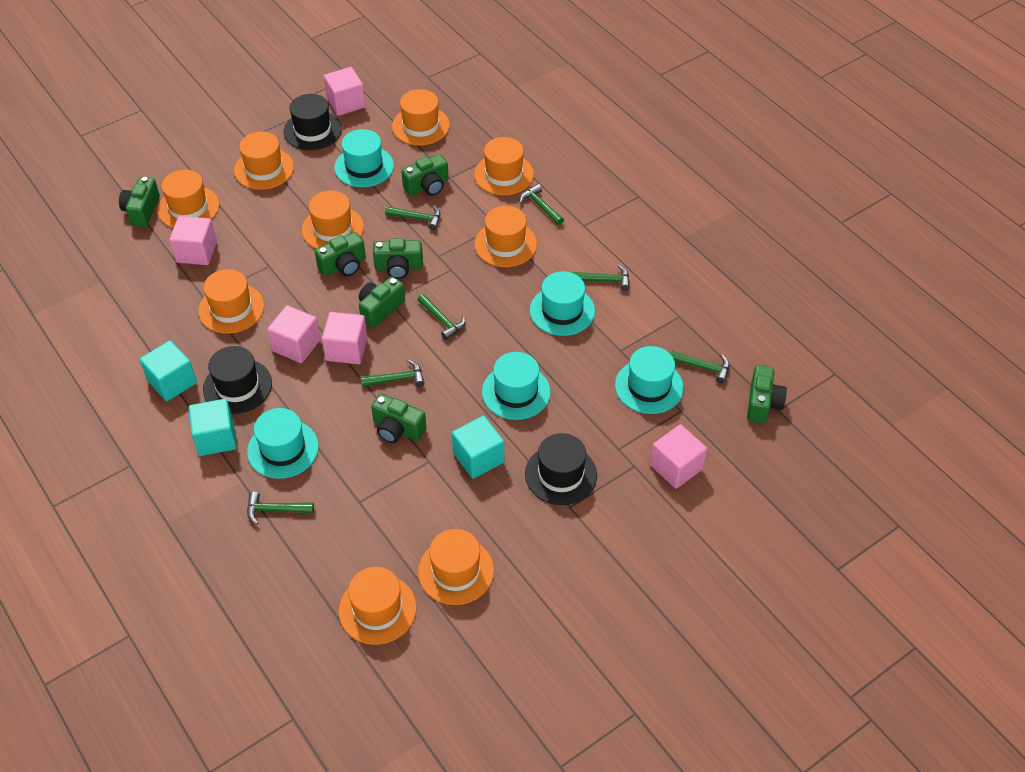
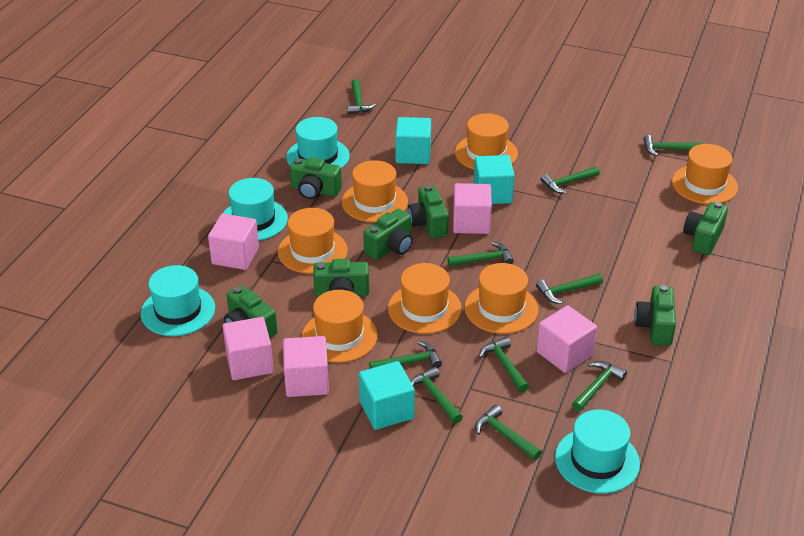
black hat: [203,346,272,414] [284,94,342,150] [525,433,597,505] = 3 -> none = 0
green hammer: [247,492,314,525] [361,360,425,387] [385,205,441,230] [417,294,465,340] [520,184,564,225] [572,264,630,291] [670,350,730,384] = 7 -> [348,79,376,114] [369,341,442,369] [410,367,463,424] [447,242,514,267] [475,405,542,460] [479,337,529,393] [536,273,603,304] [541,166,600,193] [572,361,627,411] [643,135,702,156] = 10
orange hat: [157,170,219,228] [198,269,264,334] [234,131,294,190] [302,190,364,248] [339,567,417,645] [392,89,450,146] [418,529,494,605] [474,137,534,195] [474,206,537,267] = 9 -> [278,208,348,274] [302,290,378,363] [342,160,408,222] [388,263,462,334] [455,113,518,170] [465,263,538,334] [672,144,738,204] = 7
turquoise hat: [247,408,319,479] [334,129,394,187] [482,352,551,420] [530,271,595,336] [615,346,684,414] = 5 -> [141,265,215,336] [223,178,288,241] [286,117,350,168] [555,409,640,494] = 4

